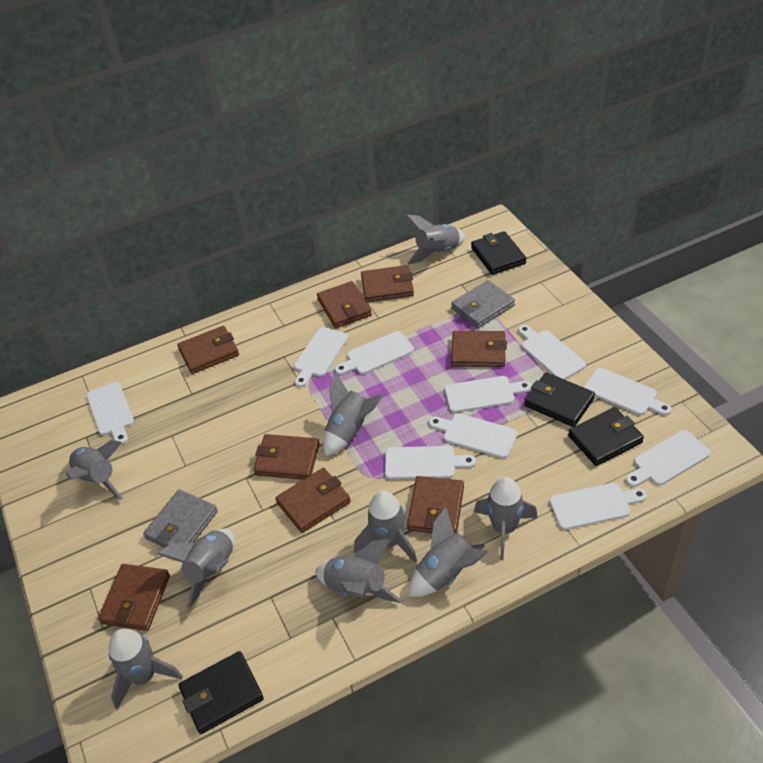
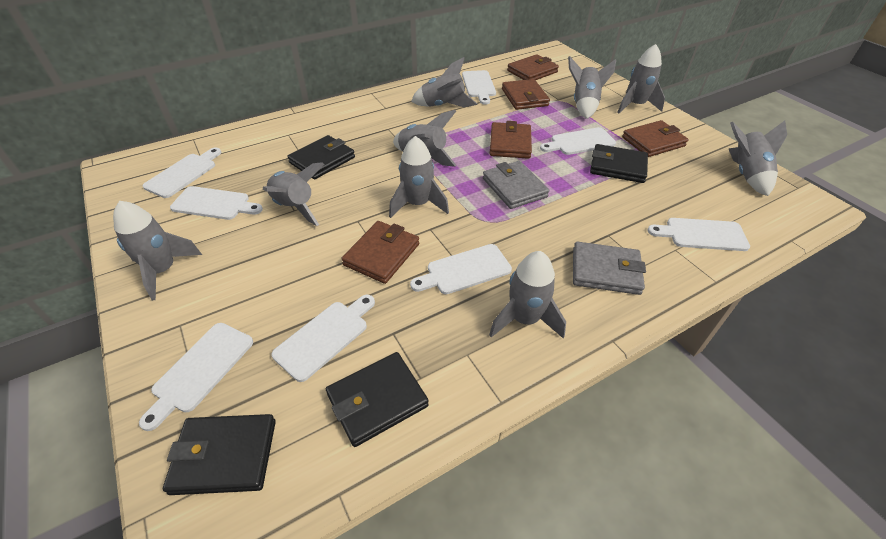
brown wallet: [98,564,170,631] [177,326,239,374] [253,434,320,480] [275,468,351,533] [317,281,372,328] [361,265,414,302] [407,476,464,533] [451,331,507,367] = 8 -> [342,221,419,284] [490,121,532,159] [502,79,550,110] [507,54,559,80] [622,120,688,157] = 5
white cutting board: [86,382,134,445] [294,327,348,387] [335,331,414,375] [385,446,476,479] [429,413,518,458] [445,376,531,413] [518,325,586,380] [550,483,647,530] [583,368,672,415] [626,430,711,487] = 10 -> [139,323,253,431] [143,147,221,198] [170,186,263,220] [271,295,375,382] [410,244,512,294] [462,70,496,105] [540,127,616,155] [647,218,750,251] = 8

